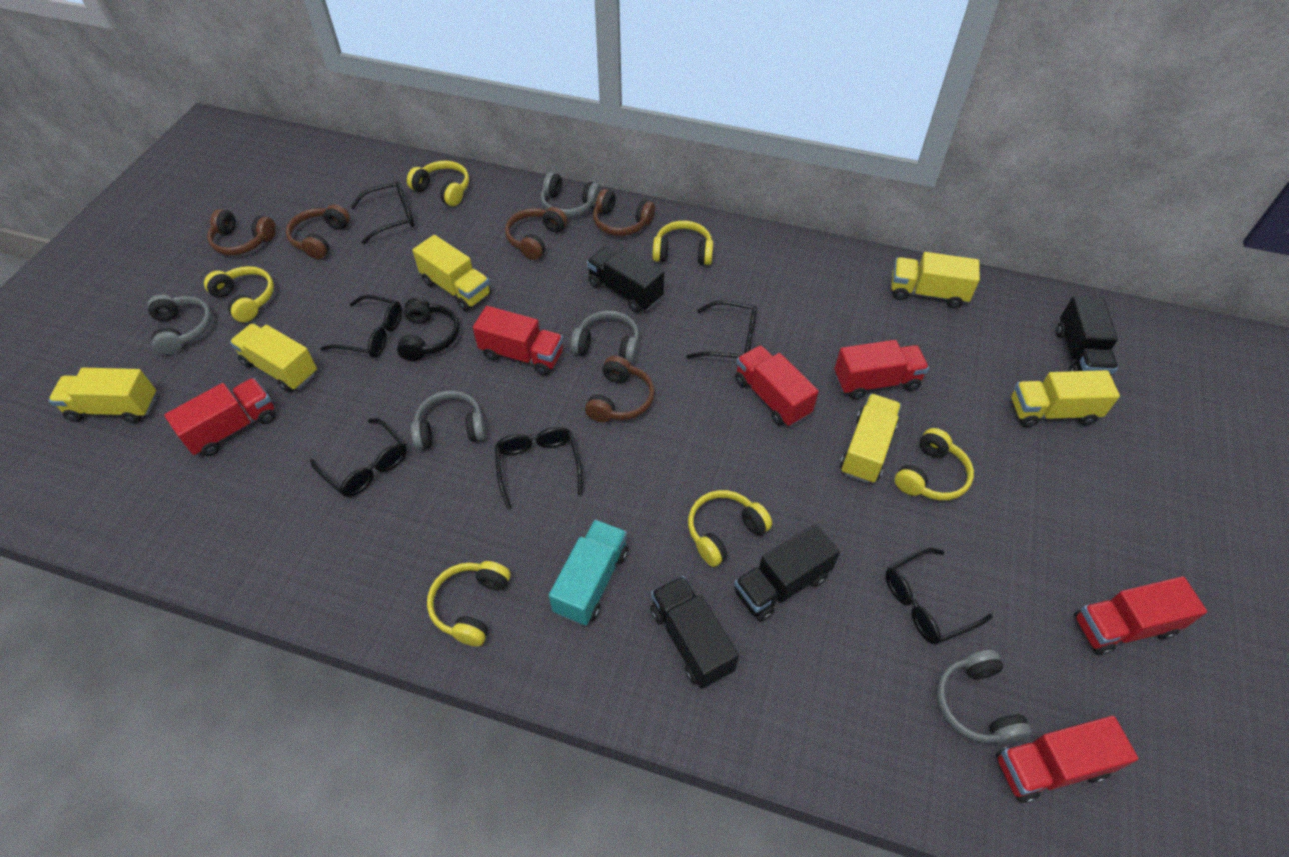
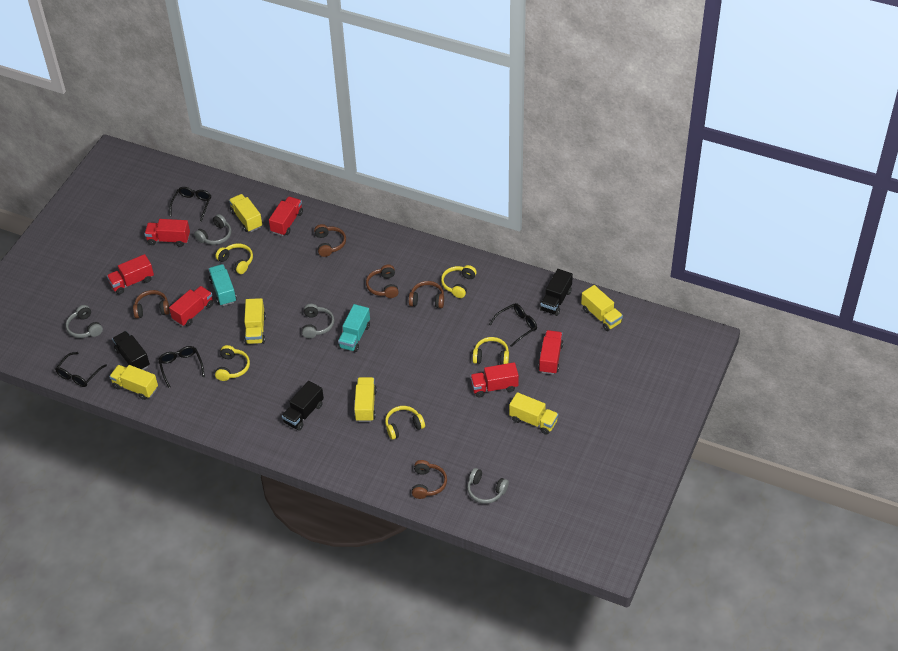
black glasses: [310,418,407,497] [320,295,402,358] [351,181,414,244] [495,427,583,509] [686,301,757,359] [885,548,993,645] = 6 -> [55,352,107,387] [158,346,205,388] [169,187,211,222] [489,303,537,347] = 4
black headphones: [397,298,459,361] = 1 -> none = 0
black truck: [587,247,664,313] [650,576,739,689] [734,524,840,622] [1056,296,1118,375] = 4 -> [112,331,150,370] [282,381,324,431] [540,269,573,316] = 3
grey headphones: [147,294,212,355] [411,391,486,450] [541,172,601,217] [571,310,639,364] [937,650,1032,745] = 5 -> [66,305,103,338] [194,214,232,245] [302,304,334,338] [467,468,509,504] = 4
turquoise truck: [549,519,628,625] = 1 -> [209,264,237,306] [338,304,370,352] = 2
yellow headphones: [204,266,274,322] [407,161,469,206] [427,561,511,646] [652,221,713,265] [688,490,772,567] [895,428,974,500] = 6 -> [215,243,253,274] [215,345,250,381] [385,406,425,440] [441,265,477,298] [473,337,509,365] = 5

